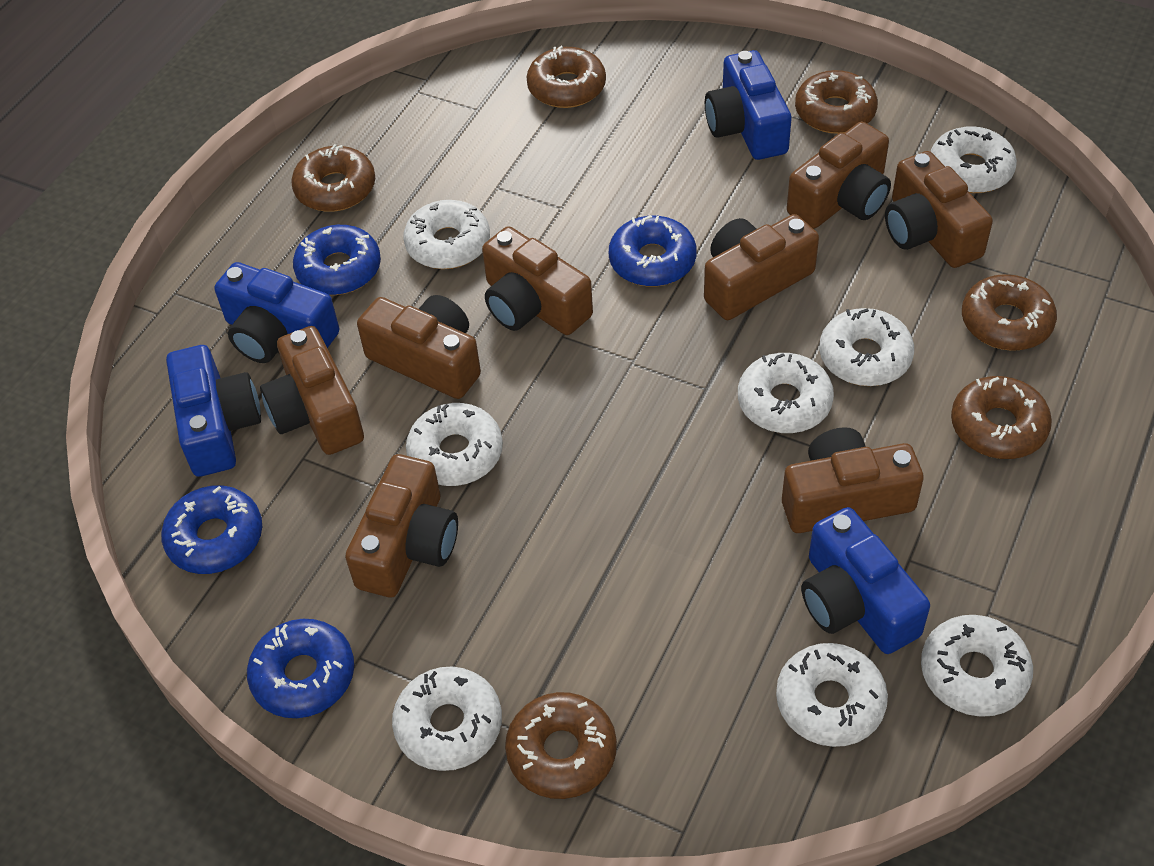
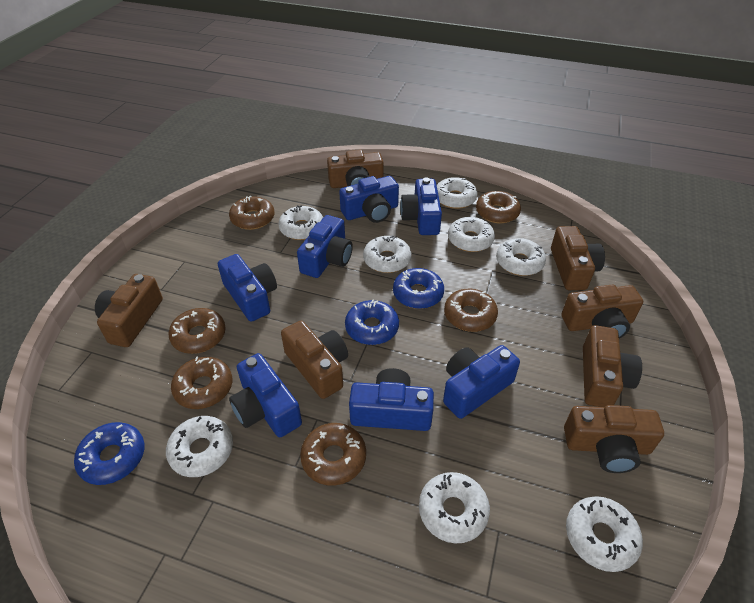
blue camera: [166,345,261,477] [215,262,339,363] [705,50,792,160] [801,507,930,654] = 4 -> [218,254,277,322] [229,353,302,437] [297,215,353,278] [339,176,399,223] [349,368,434,431] [400,177,442,235] [443,345,520,419] = 7
blue donut: [161,485,262,574] [247,619,354,718] [293,225,381,295] [609,215,697,287] = 4 -> [74,422,145,485] [345,300,399,345] [393,268,444,309] = 3
brown camera: [260,326,364,455] [345,454,458,597] [357,295,481,399] [482,226,593,335] [704,214,819,320] [782,427,924,533] [787,122,891,229] [885,151,993,268] = 8 -> [95,274,163,347] [281,321,348,399] [327,150,384,188] [551,226,605,290] [561,285,643,339] [564,405,664,473] [583,325,642,407] = 7

